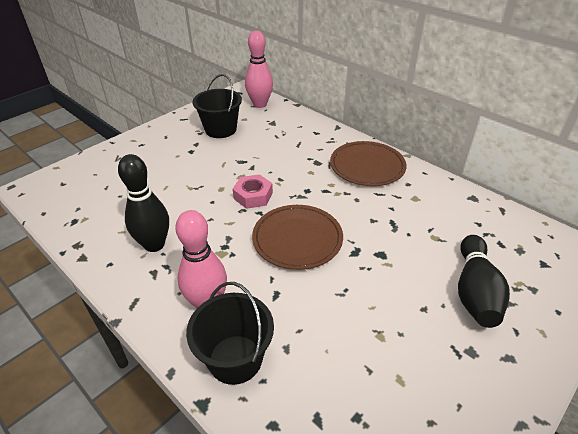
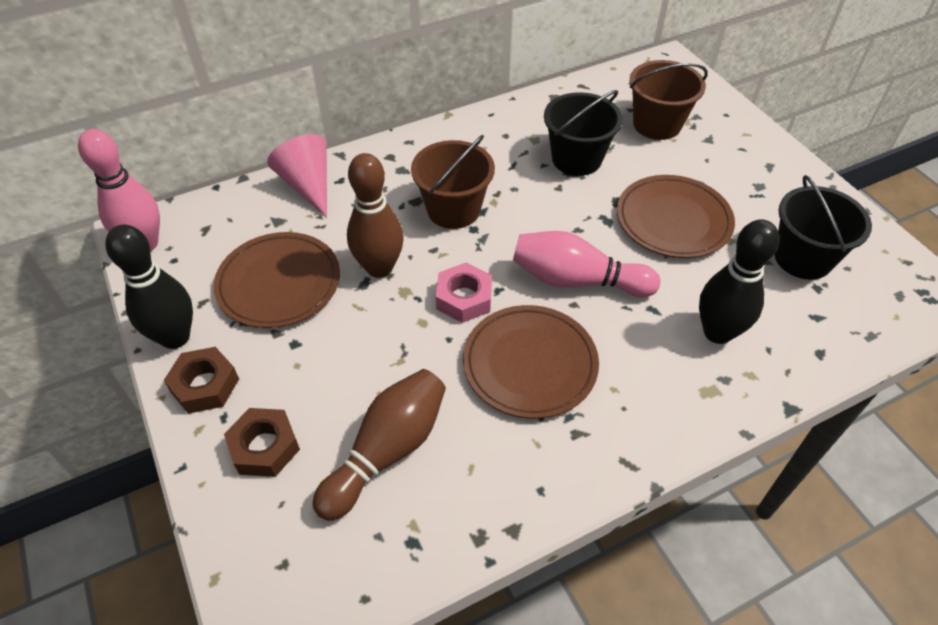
brown bowling pin: none = 0 -> [313,369,446,521] [347,153,404,278] = 2
brown bucket: none = 0 -> [411,135,495,229] [630,60,708,140] = 2
brown nut: none = 0 -> [164,347,239,414] [224,408,300,477] = 2
brown plate: [252,205,343,270] [330,141,407,186] = 2 -> [214,232,340,328] [463,305,599,419] [617,175,735,258] = 3
pink cone: none = 0 -> [267,134,327,217] = 1

